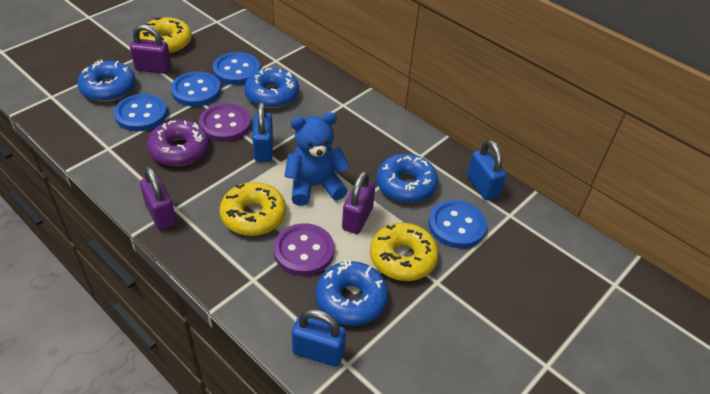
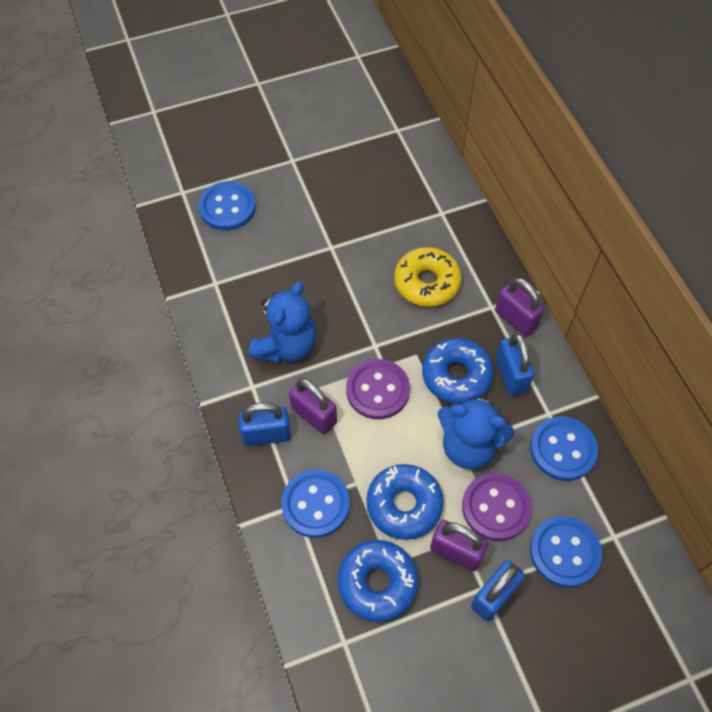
blue donut: [77,60,136,102] [244,68,299,108] [315,260,388,326] [376,154,438,203] = 4 -> [338,540,418,622] [366,464,444,540] [422,338,494,404] = 3
blue teddy bear: [284,112,349,206] = 1 -> [249,281,317,363] [437,395,514,469] = 2
purple donut: [147,119,209,166] = 1 -> none = 0
yellow donut: [139,17,192,53] [220,182,286,236] [370,223,438,281] = 3 -> [394,247,462,307] = 1

